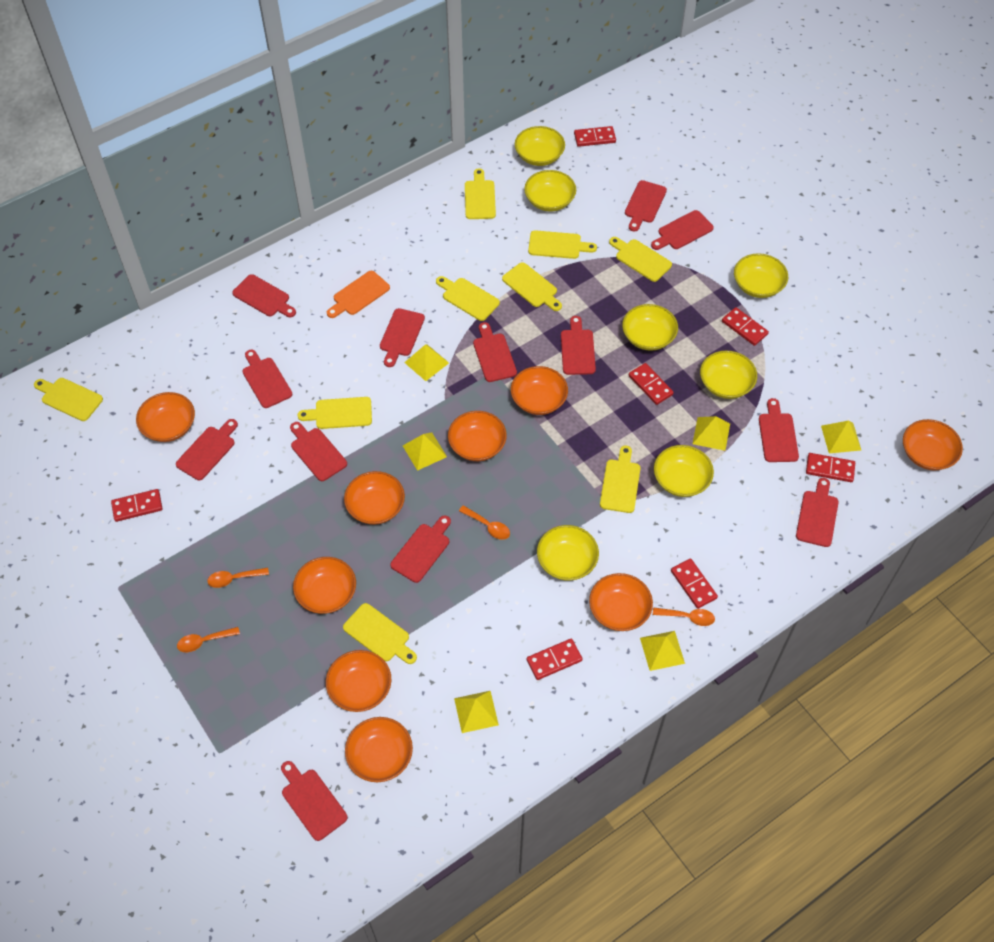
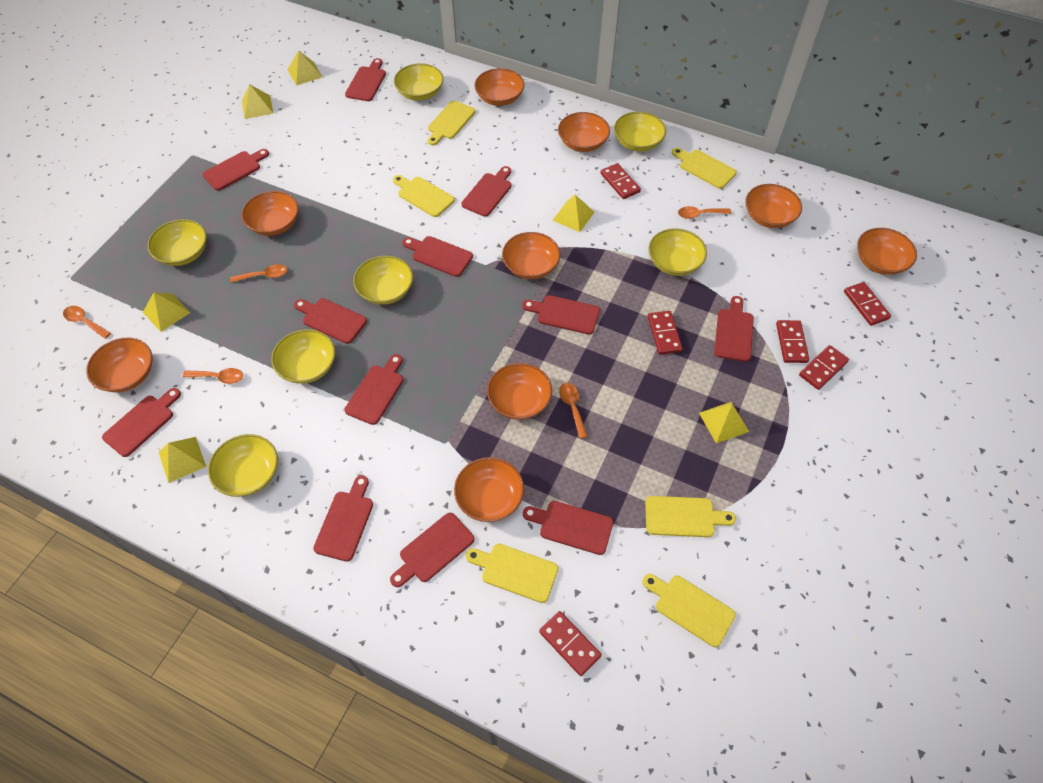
orange cutting board: [327,271,390,318] = 1 -> none = 0
orange spoon: [177,627,240,652] [207,568,269,588] [459,505,510,540] [653,607,715,626] = 4 -> [63,306,111,339] [182,368,243,384] [230,264,287,283] [559,383,588,439] [678,206,731,219] = 5
red cutting board: [176,419,238,480] [232,274,296,317] [243,350,292,408] [281,761,348,841] [290,422,347,481] [380,308,425,367] [390,516,451,583] [473,322,517,382] [561,316,596,375] [625,180,667,232] [651,210,714,250] [759,398,799,462] [796,478,839,547] = 13 -> [102,388,181,457] [203,149,269,191] [294,298,367,344] [313,475,373,562] [345,58,386,101] [345,354,403,425] [390,513,474,587] [402,236,473,277] [461,166,512,217] [522,295,600,335] [523,501,613,555] [714,296,754,362] = 12
red domino: [111,489,163,522] [527,639,582,680] [574,126,616,147] [629,363,674,405] [671,559,718,609] [722,307,769,346] [806,453,855,482] = 7 -> [539,611,602,676] [600,163,641,199] [648,311,683,355] [776,320,809,363] [799,345,849,390] [844,282,891,326] = 6
yellow cutting board: [34,378,103,421] [297,397,372,429] [343,603,417,664] [436,276,500,321] [465,168,496,219] [502,262,562,311] [528,230,597,259] [600,446,641,513] [609,237,672,282] = 9 -> [393,175,455,217] [428,101,475,145] [466,544,558,603] [642,574,736,647] [645,496,736,537] [672,148,737,189] = 6

